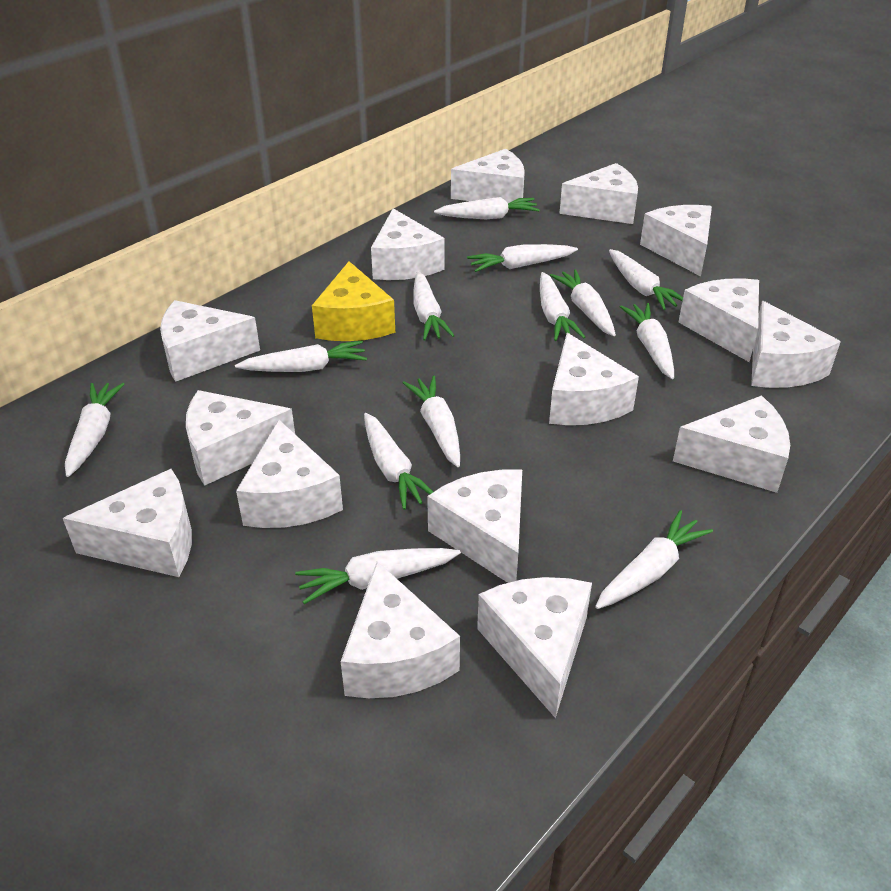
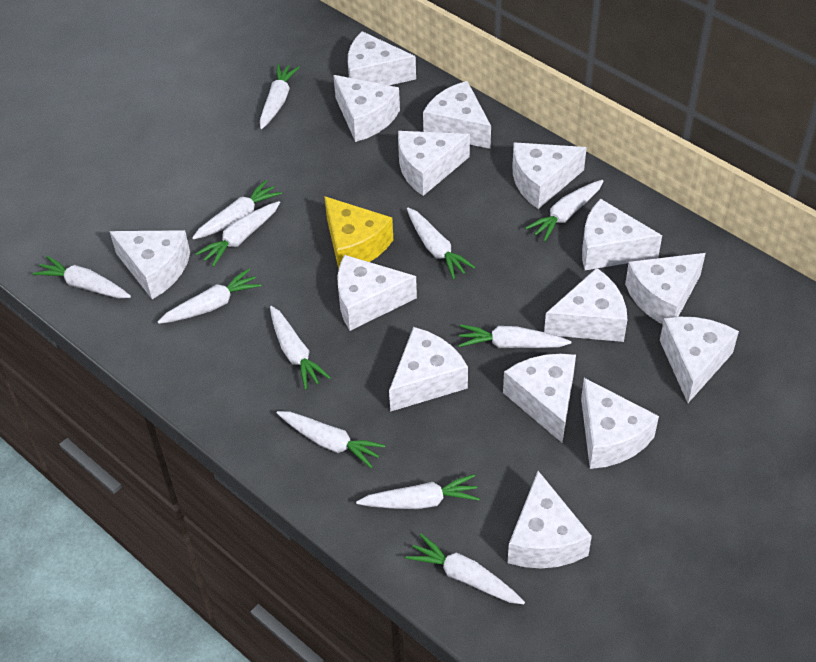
white carrot: [65,383,125,477] [235,340,367,372] [295,548,461,604] [364,413,433,510] [403,376,460,467] [413,271,455,340] [434,197,540,219] [467,244,578,272] [540,272,585,341] [550,269,616,336] [595,510,713,609] [609,249,683,310] [620,303,674,379] = 13 -> [33,256,131,298] [158,268,261,324] [192,180,282,240] [195,201,280,267] [260,64,300,129] [270,306,331,390] [277,411,385,468] [356,474,480,509] [406,534,525,604] [407,208,476,279] [458,324,571,348] [525,180,604,242] = 12

